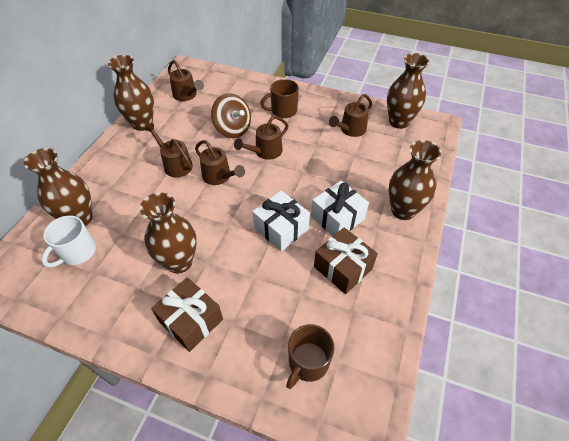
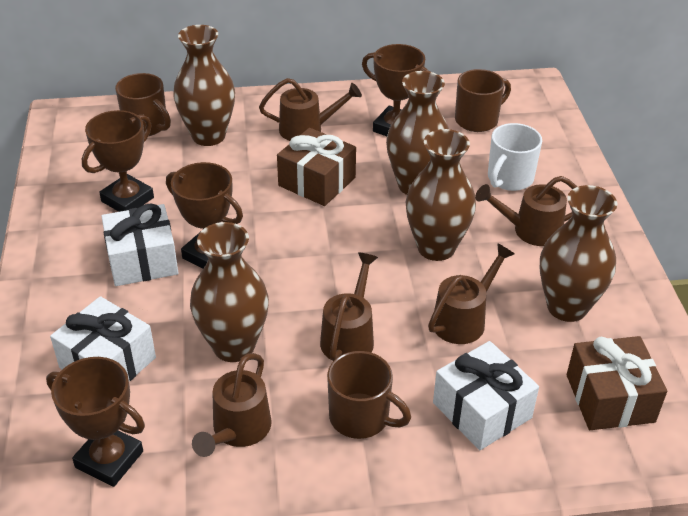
brown mug: [261,79,299,118] [286,324,334,389] = 2 -> [115,73,171,136] [327,351,411,439] [455,69,511,132] = 3
brown spinning top: [211,93,251,138] = 1 -> none = 0
brown trophy: none = 0 -> [46,357,145,487] [82,110,154,212] [166,162,243,268] [362,44,430,136] = 4
white gift: [252,190,310,252] [311,181,369,236] = 2 -> [50,296,156,381] [101,204,178,286] [433,341,539,450] = 3

